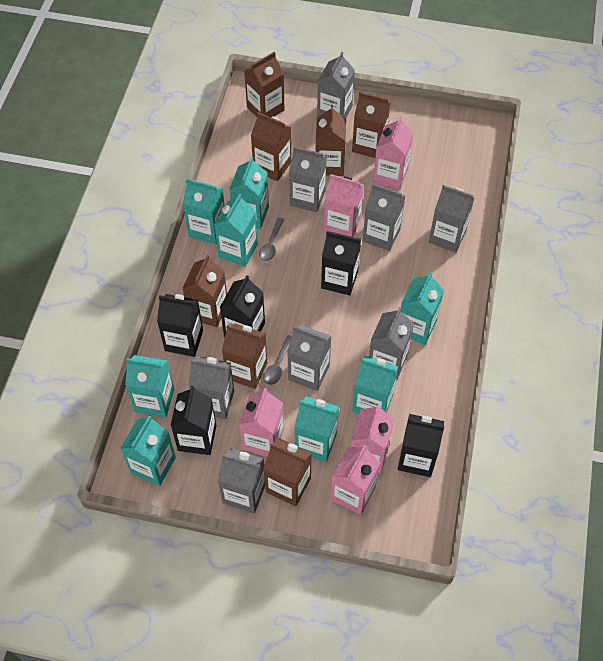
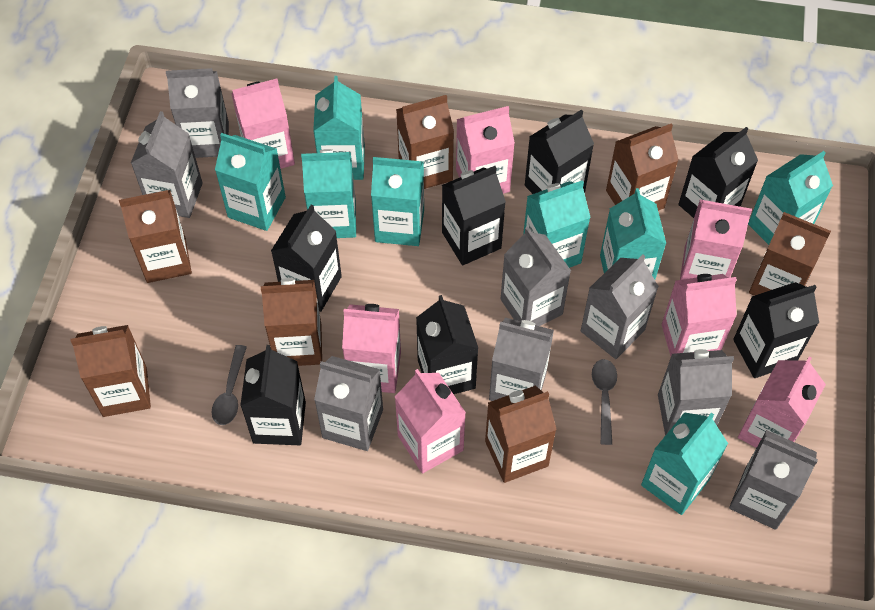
black carton: [157,294,203,357] [170,386,216,455] [220,275,265,337] [321,231,361,296] [398,414,444,477] = 5 -> [240,345,306,445] [271,205,342,312] [416,295,478,394] [442,166,506,265] [525,110,594,194] [678,127,758,218] [733,282,819,378] = 7
pink carton: [239,388,284,457] [324,174,364,237] [330,445,381,515] [350,404,394,474] [373,116,413,190] = 5 -> [231,78,295,169] [342,304,401,393] [395,369,466,473] [456,106,515,194] [662,274,737,356] [680,199,752,280] [738,356,826,448] = 7

